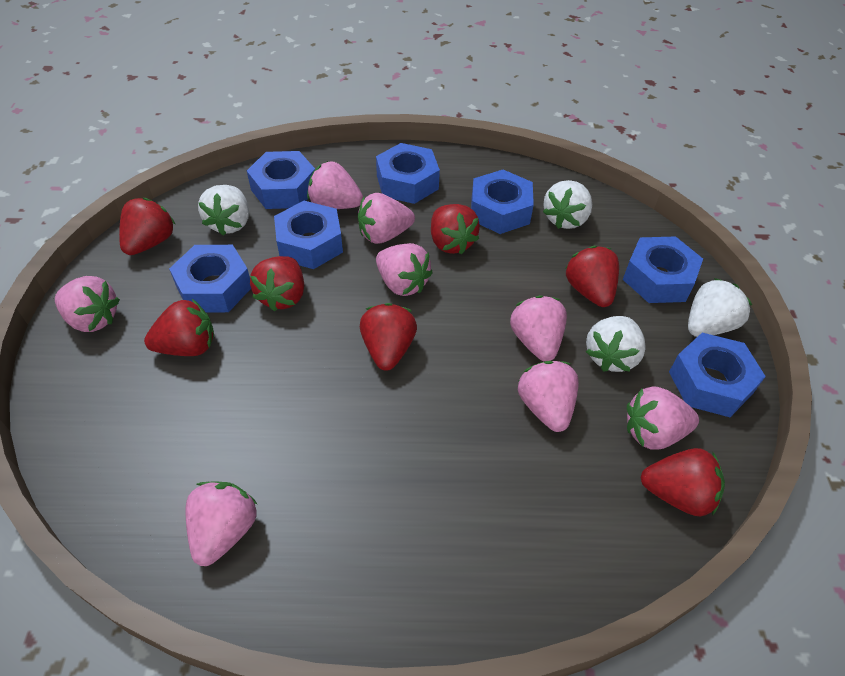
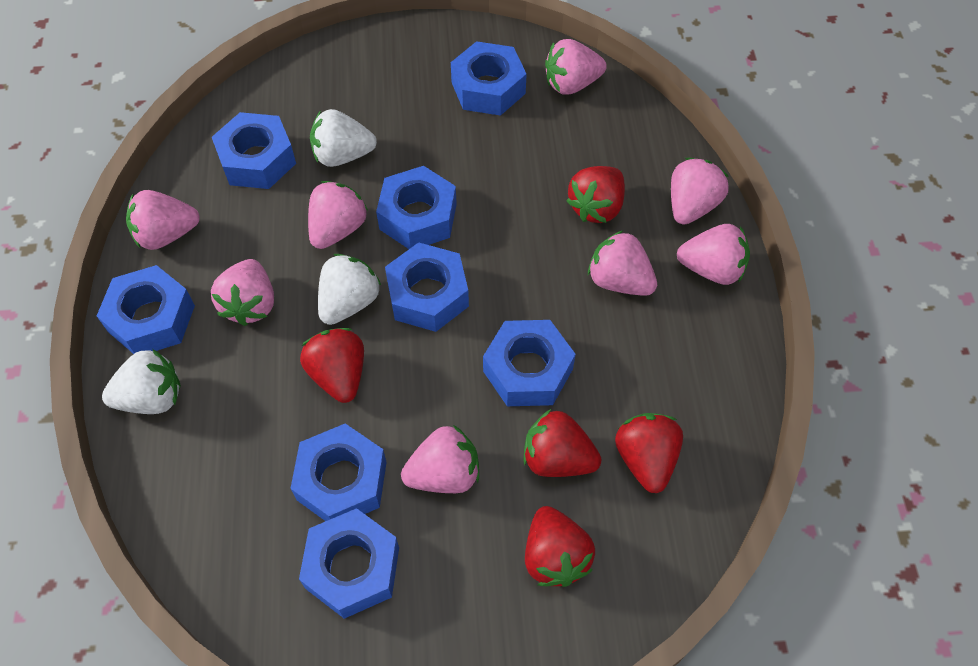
blue nut: [169,245,251,312] [247,151,315,209] [274,201,343,269] [376,143,440,204] [471,170,534,234] [623,236,703,303] [669,333,766,417] = 7 -> [97,265,195,354] [212,112,296,189] [290,423,387,521] [299,508,399,619] [376,166,457,249] [385,242,469,332] [451,41,527,116] [483,320,576,406] = 8
red strawberry: [119,198,176,255] [144,299,214,356] [250,256,304,312] [360,303,417,371] [431,204,480,254] [565,246,619,307] [640,448,725,516] = 7 -> [300,328,364,403] [524,409,601,477] [525,506,595,587] [566,166,625,223] [615,413,683,493] = 5
white strawberry: [198,185,249,236] [543,180,592,229] [586,316,646,372] [688,278,752,337] = 4 -> [102,349,181,414] [310,109,377,167] [318,254,381,325] = 3

